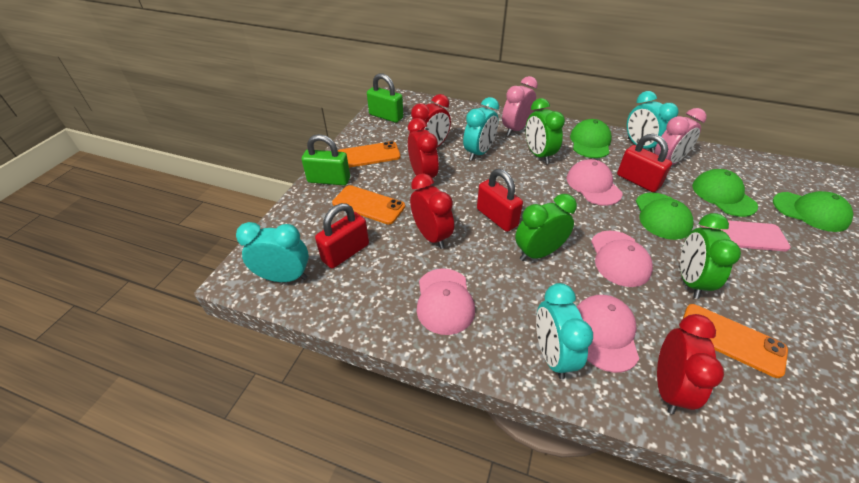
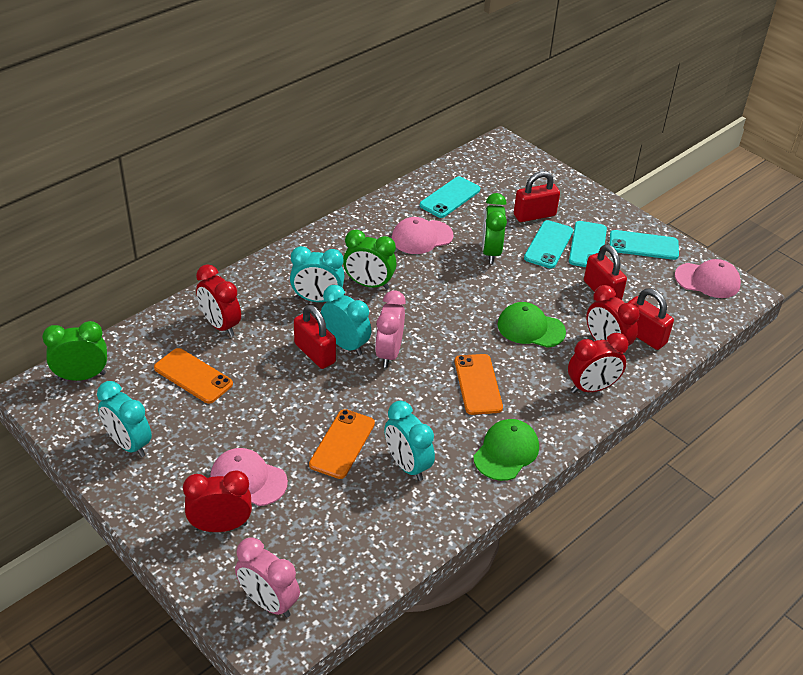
green cap: [570,119,612,158] [636,193,693,240] [692,169,758,217] [773,191,854,232] = 4 -> [473,419,539,481] [497,302,566,348] = 2
green padlock: [302,134,350,185] [367,73,403,123] = 2 -> none = 0
pink cap: [417,269,475,335] [567,159,622,206] [577,295,639,373] [591,231,653,287] = 4 -> [210,448,288,506] [392,217,453,254] [675,259,741,298] = 3
pink phone: [701,220,790,251] = 1 -> none = 0
red padlock: [315,203,369,268] [477,169,523,232] [617,134,672,192] = 3 -> [294,305,336,369] [514,171,560,222] [584,244,627,300] [628,289,674,350] = 4
turquoise phone: none = 0 -> [420,176,480,218] [524,220,573,268] [569,221,607,267] [610,230,679,260] = 4

